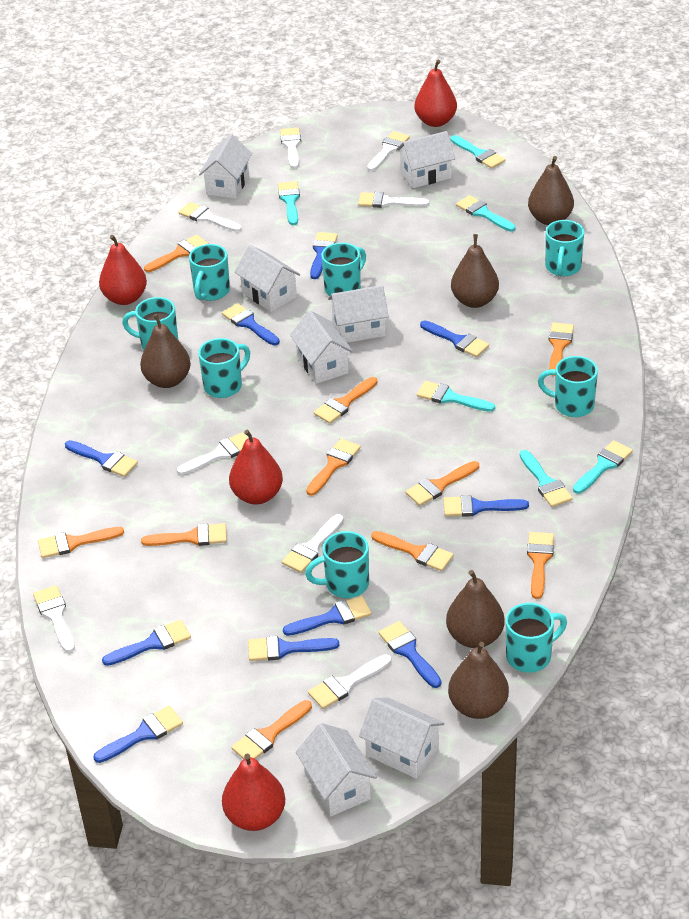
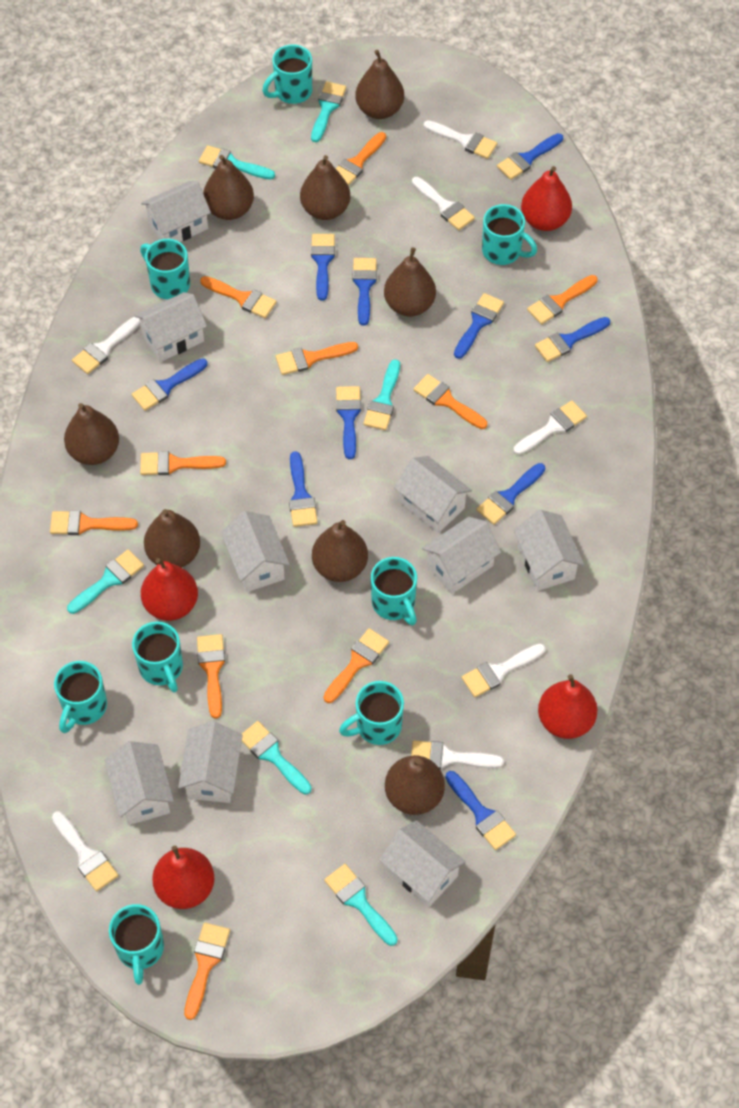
brown pear: [140,314,191,388] [446,570,505,648] [448,642,509,719] [451,234,499,308] [528,156,574,225] = 5 -> [64,403,119,465] [144,509,200,568] [203,155,254,220] [300,155,351,220] [312,520,368,582] [355,50,404,119] [384,247,436,316] [385,755,445,815] = 8
white brush: [33,585,75,653] [177,432,248,475] [178,202,242,232] [280,128,301,169] [282,514,343,573] [308,654,391,709] [358,192,429,208] [367,131,410,171] = 8 -> [52,811,119,892] [72,317,140,374] [411,740,504,769] [412,177,475,230] [423,120,497,159] [461,644,546,697] [513,400,587,455] = 7
white house: [199,134,252,199] [235,245,301,312] [290,310,353,384] [296,723,377,816] [328,285,389,343] [359,698,444,779] [396,131,455,188] = 7 -> [104,741,174,825] [135,292,207,362] [141,181,211,242] [178,721,243,803] [221,511,290,592] [379,820,466,907] [394,456,472,533] [422,517,501,594] [514,510,584,591] = 9

